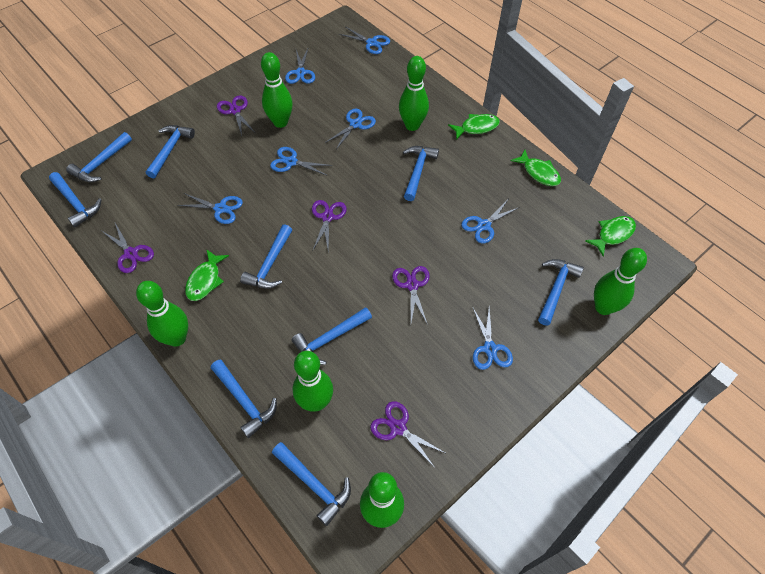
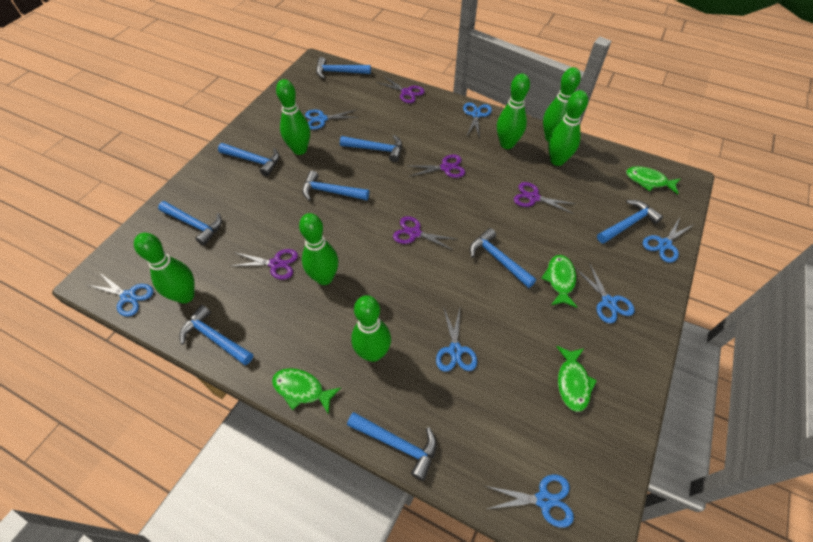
green bowling pin: [136,281,188,347] [261,52,293,128] [293,351,333,412] [360,472,404,528] [399,56,429,131] [594,248,647,315] = 6 -> [134,233,195,303] [276,79,310,155] [299,213,338,285] [351,295,391,362] [497,73,530,149] [543,67,581,142] [548,90,588,166] = 7

